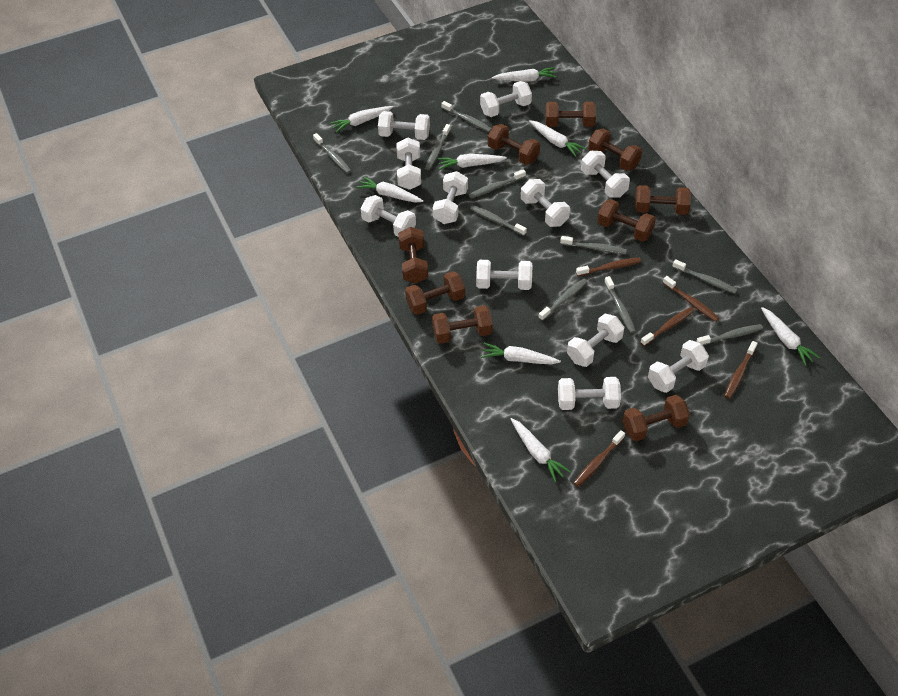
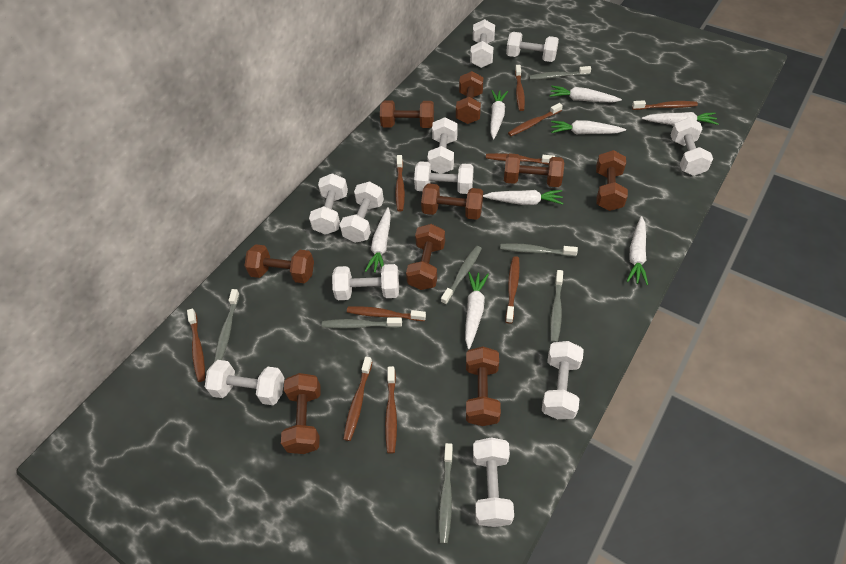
brown toothbrush: [574,430,625,487] [576,258,641,276] [640,307,694,346] [663,276,719,322] [724,341,758,399] = 5 -> [187,308,205,382] [343,357,372,441] [347,306,426,321] [385,366,397,454] [395,155,405,212] [486,153,555,165] [506,256,520,324] [508,103,563,136] [515,65,525,111] [632,100,698,110] = 10
grey toothbrush: [313,133,351,173] [425,124,451,170] [441,101,492,132] [469,169,526,198] [470,205,527,236] [538,278,587,321] [560,236,627,254] [604,276,636,333] [672,259,737,294] [696,324,763,346] = 10 -> [214,289,240,362] [321,318,402,328] [438,443,453,544] [441,246,482,305] [500,243,578,257] [529,66,591,80] [550,270,563,342] = 7

